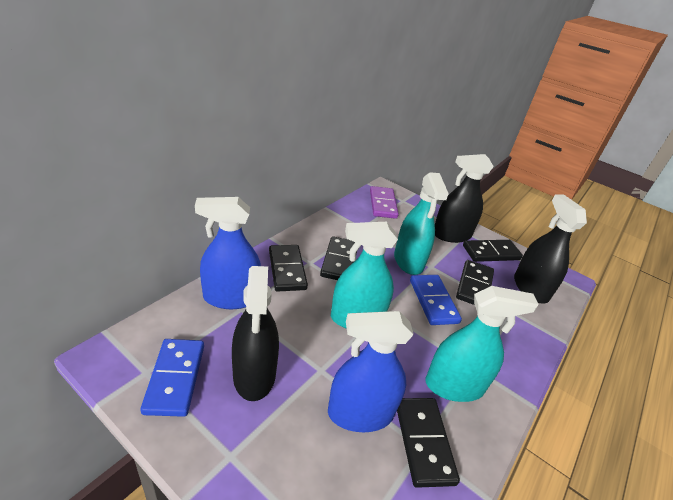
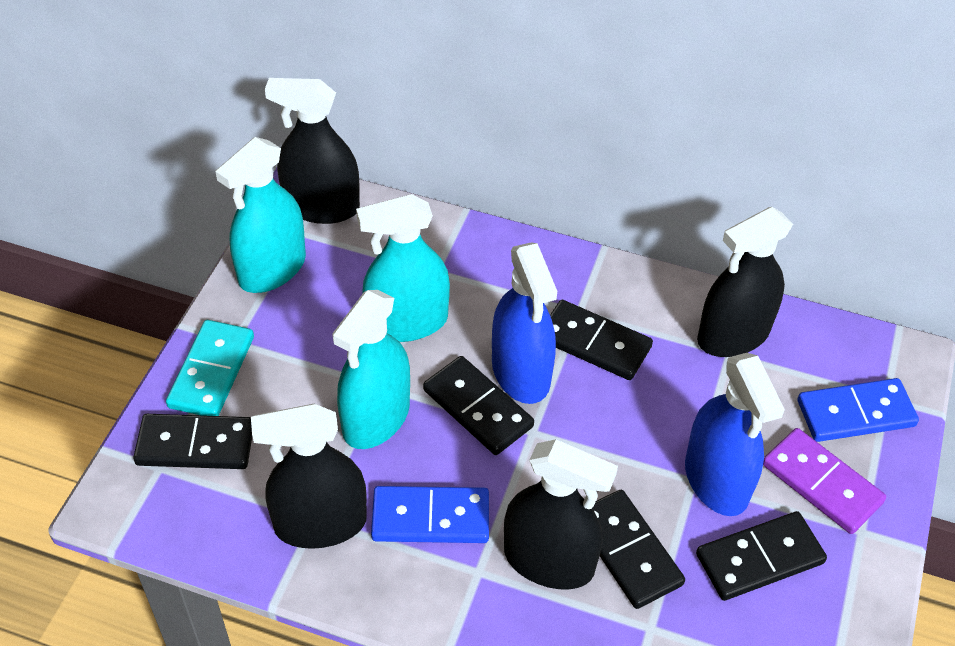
black spray bottle: [232,266,279,401] [435,154,494,243] [514,194,587,303] = 3 -> [251,404,367,549] [265,78,360,224] [504,439,618,589] [697,207,793,357] = 4
turquoise domino: none = 0 -> [166,320,254,416] = 1

